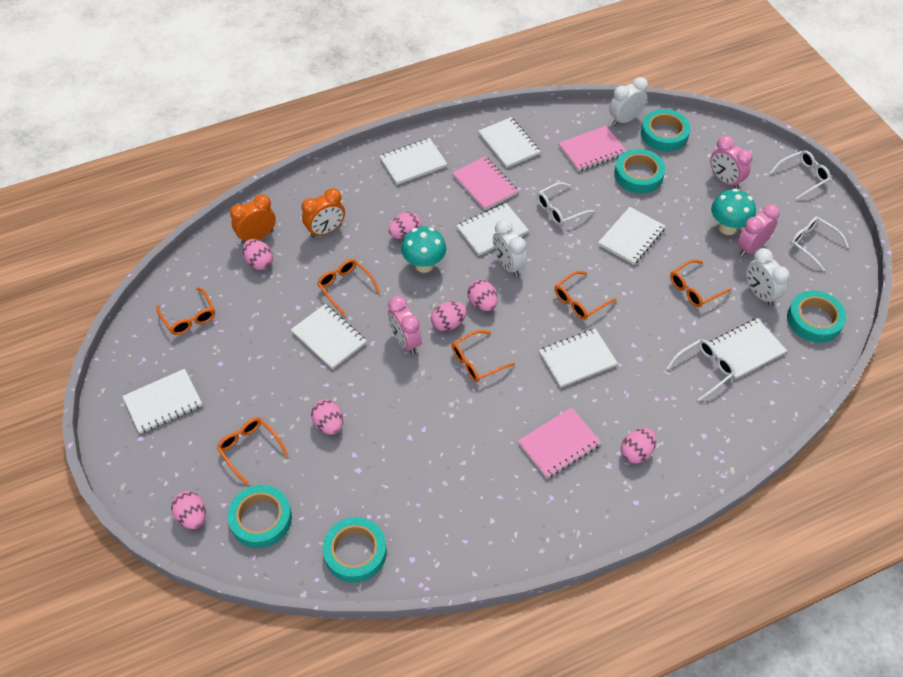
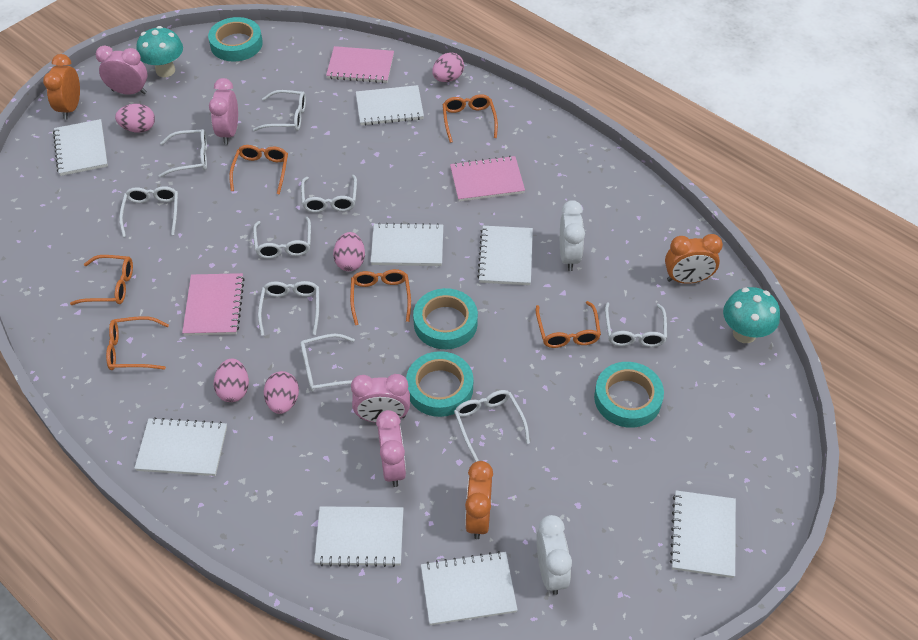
orange clock: [230,194,276,244] [302,188,345,238] = 2 -> [43,54,80,119] [465,461,493,539] [665,234,723,284] = 3
pink clock: [388,296,422,354] [710,136,753,189] [737,204,780,257] = 3 -> [96,45,147,95] [209,78,238,145] [351,374,410,423] [376,410,406,487] = 4
pink egg: [171,491,206,529] [243,239,273,270] [311,399,343,435] [389,212,422,239] [431,301,467,331] [468,280,497,311] [621,428,656,464] = 7 -> [115,104,155,133] [214,358,249,402] [264,371,299,414] [333,232,365,271] [432,52,464,82] = 5
turquoise tape: [228,485,292,548] [323,517,387,583] [614,149,665,194] [641,109,691,152] [787,290,846,343] = 5 -> [208,17,263,62] [406,351,473,417] [413,288,478,349] [594,362,664,428] = 4
white clock: [493,219,527,277] [609,77,648,126] [746,248,790,306] = 3 -> [536,515,572,595] [560,200,585,271] = 2
white glasses: [537,182,594,226] [666,339,735,401] [770,150,831,199] [790,217,849,271] = 4 -> [119,186,178,237] [159,129,207,178] [253,90,306,131] [253,217,311,259] [258,281,319,336] [300,334,355,392] [301,175,357,213] [454,390,530,462] [605,302,667,347] = 9

